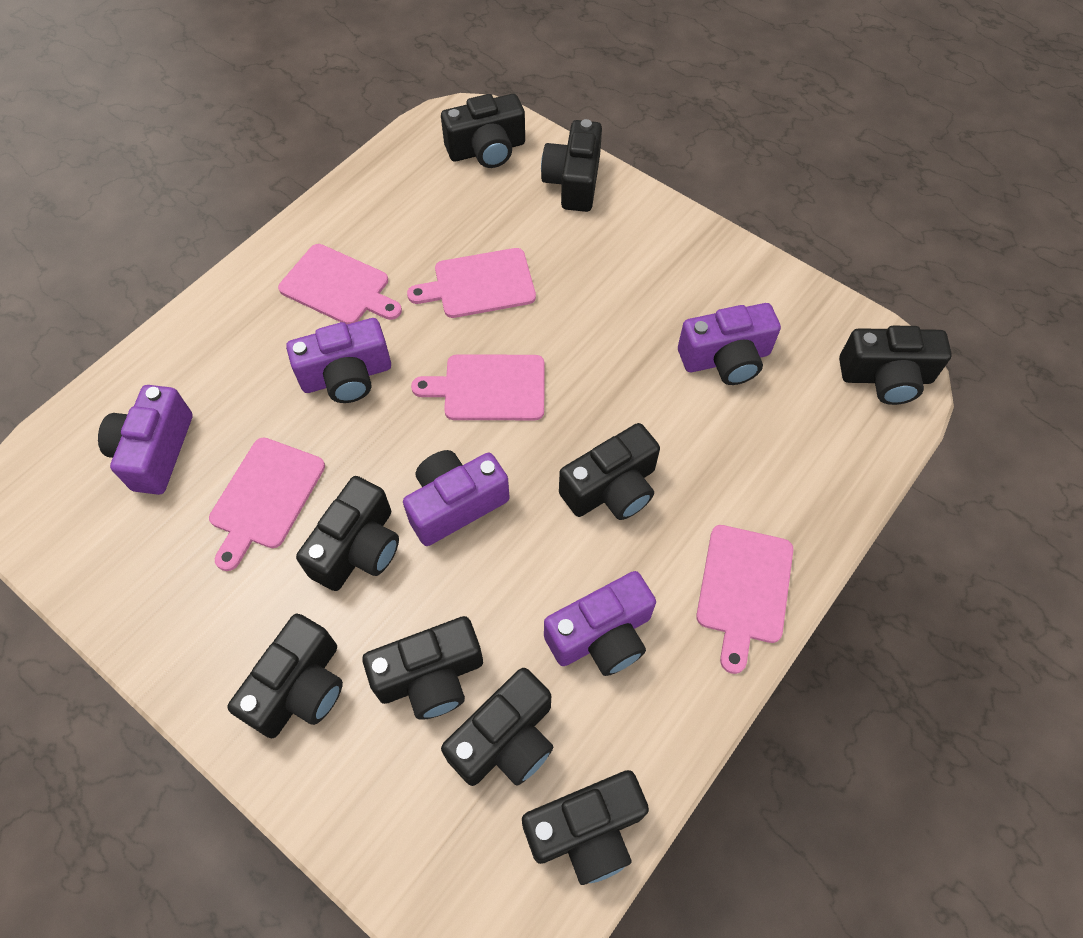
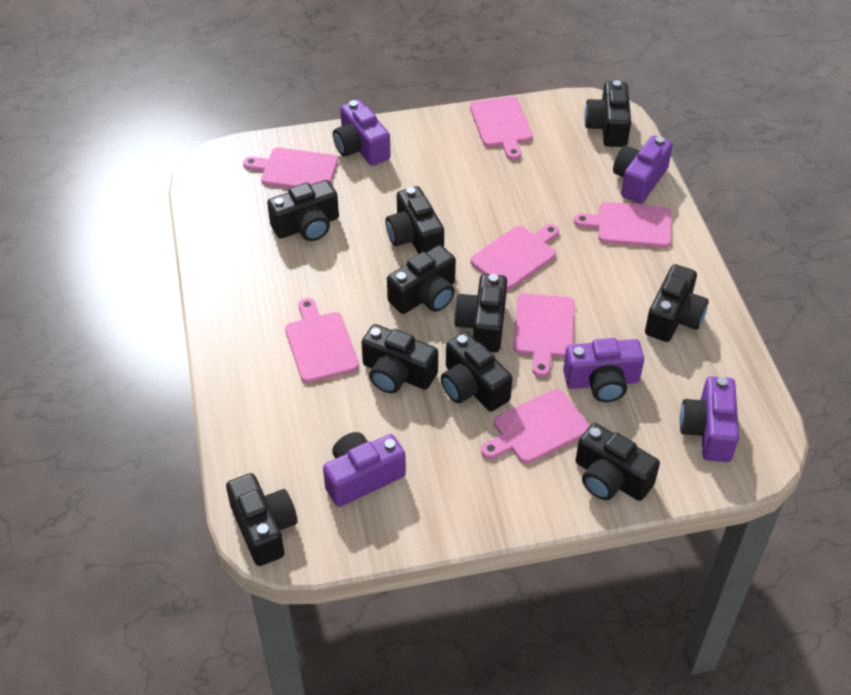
black camera: [227,614,343,738] [296,476,399,591] [362,616,483,720] [441,94,525,168] [441,668,554,786] [522,770,649,885] [541,119,602,212] [559,423,660,520] [839,326,952,405] = 9 -> [226,473,298,566] [267,180,339,241] [361,324,438,393] [385,186,444,254] [387,245,456,314] [441,332,512,412] [454,274,507,352] [576,423,660,501] [584,80,631,147] [645,264,709,342] = 10
pink cutting board: [209,437,325,571] [278,244,402,325] [407,248,536,318] [411,354,544,420] [696,525,793,674] = 5 -> [243,148,338,188] [285,298,359,383] [470,96,533,160] [470,224,559,290] [481,389,590,463] [513,293,575,377] [574,202,671,248] = 7

